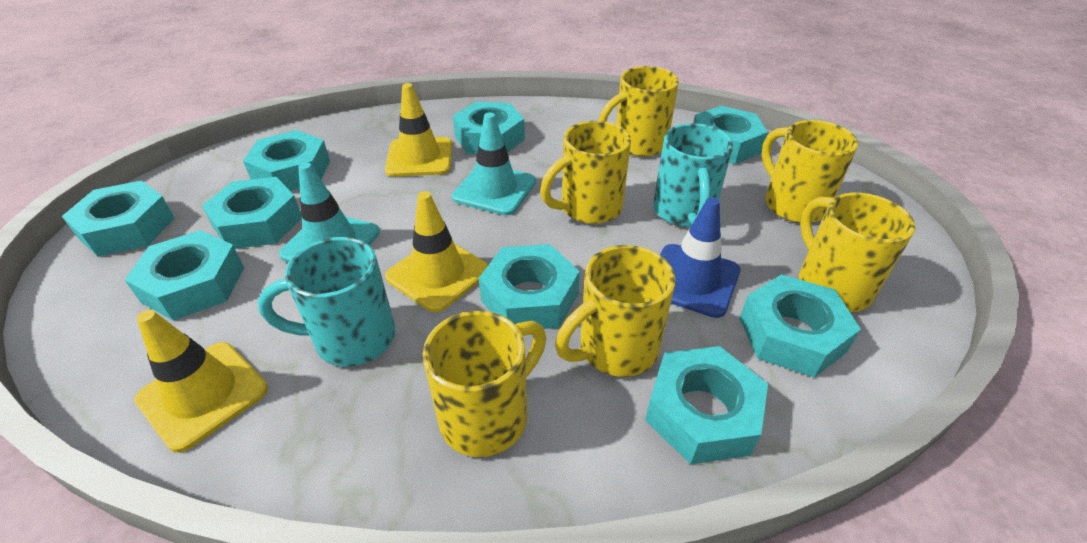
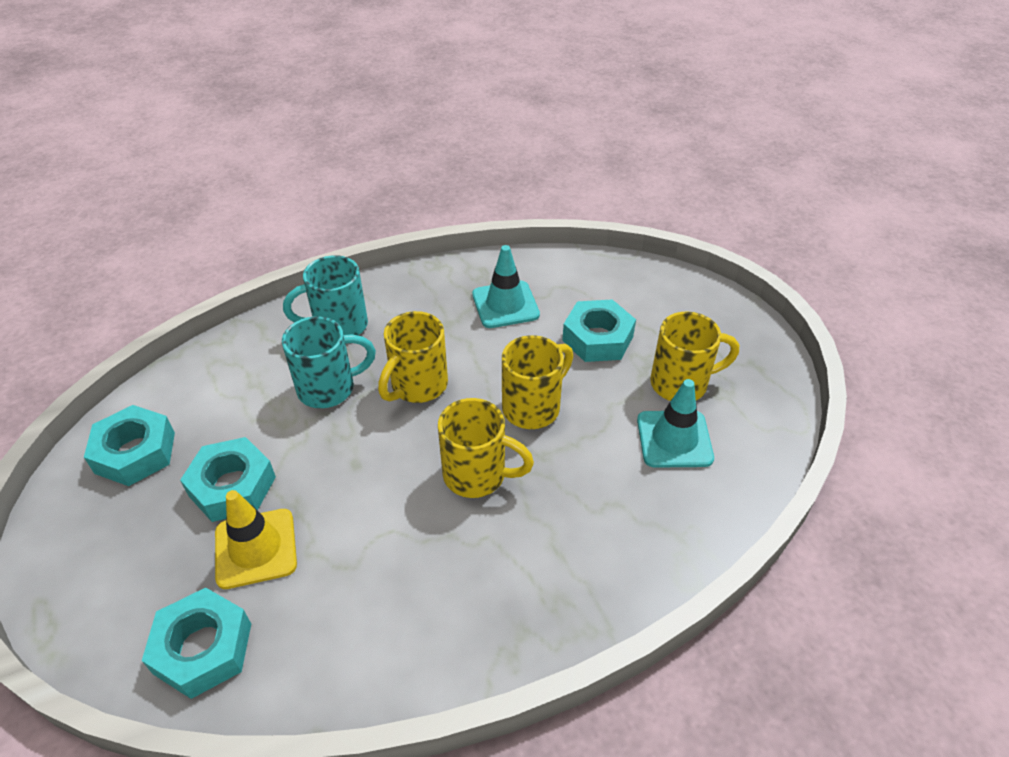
blue traffic cone: [660,197,741,318] = 1 -> none = 0
turquoise nut: [62,181,175,257] [125,230,244,321] [202,177,302,249] [243,130,330,191] [453,102,525,154] [479,244,580,329] [645,346,768,464] [693,106,768,164] [739,274,861,377] = 9 -> [84,405,175,486] [142,588,251,699] [180,437,276,522] [562,299,636,362] = 4
yellow mug: [423,311,546,457] [540,121,631,224] [555,245,675,377] [599,66,679,157] [762,120,858,223] [798,193,915,312] = 6 -> [378,311,448,403] [438,398,534,498] [502,335,573,429] [650,312,739,401] = 4
yellow traffic cone: [134,310,268,453] [385,83,452,177] [385,191,489,312] = 3 -> [215,490,297,589] = 1

